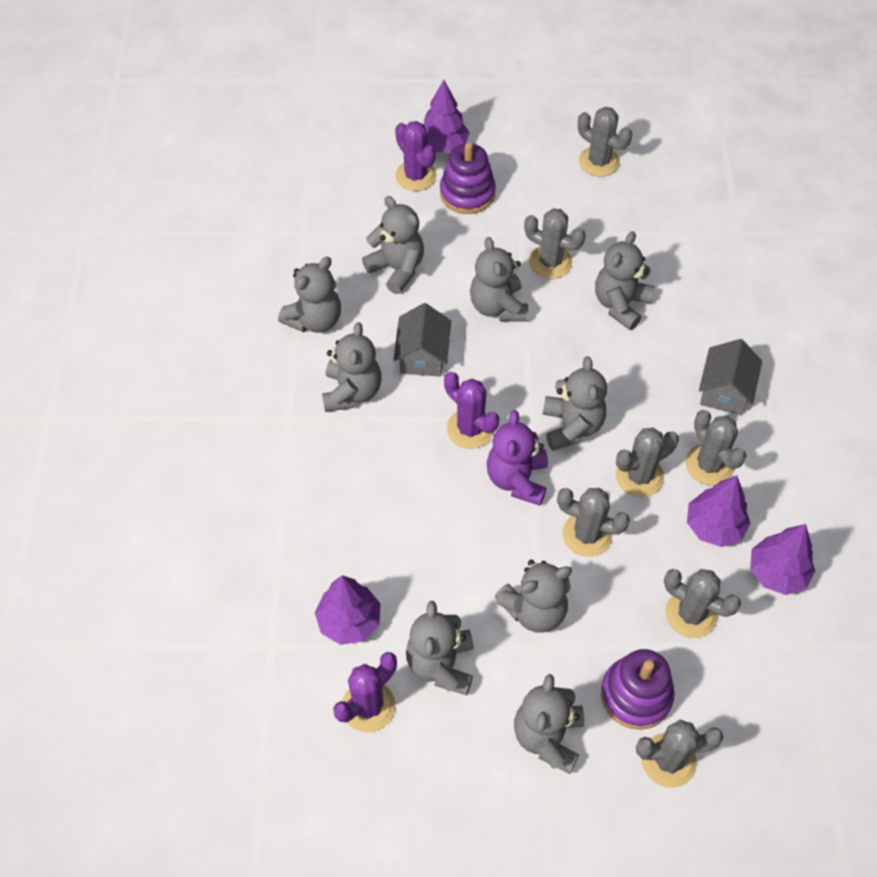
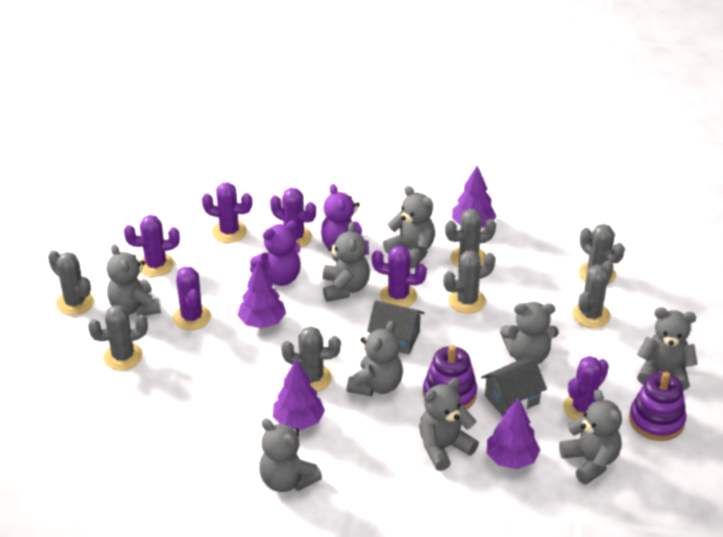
purple cactus: [333,652,397,733] [395,121,436,191] [444,372,500,449] = 3 -> [124,215,180,277] [173,267,211,330] [202,182,252,243] [270,188,316,247] [372,246,427,307] [563,356,609,420] = 6
purple teddy bear: [487,410,548,506] = 1 -> [250,220,301,286] [321,184,369,255] = 2

